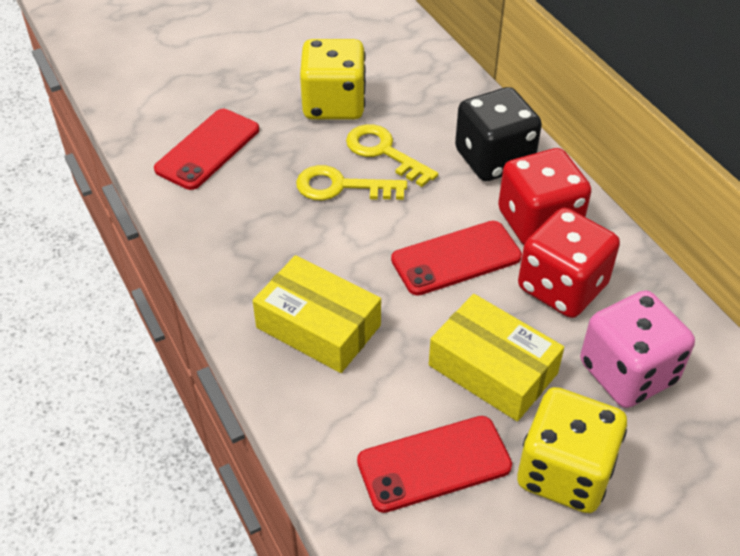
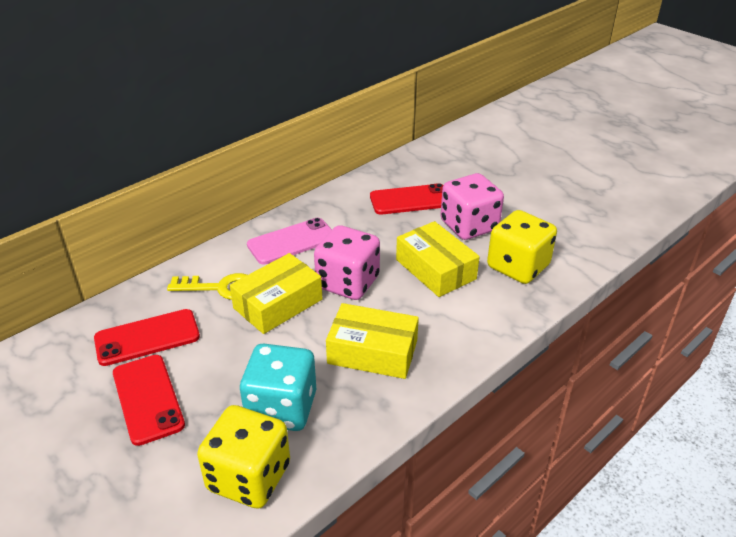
black dice: [455,87,542,181] = 1 -> none = 0
pink dice: [580,290,695,408] = 1 -> [314,225,380,300] [440,173,504,240] = 2
pink phone: none = 0 -> [247,218,332,265] = 1
red dice: [498,148,592,245] [518,208,620,318] = 2 -> none = 0
turquoise dice: none = 0 -> [240,344,316,431] = 1
yellow box: [253,255,381,373] [429,294,564,421] = 2 -> [230,253,322,334] [326,303,419,379] [396,221,480,297] = 3
yellow key: [296,165,407,200] [346,124,438,187] = 2 -> [167,273,247,300] = 1

